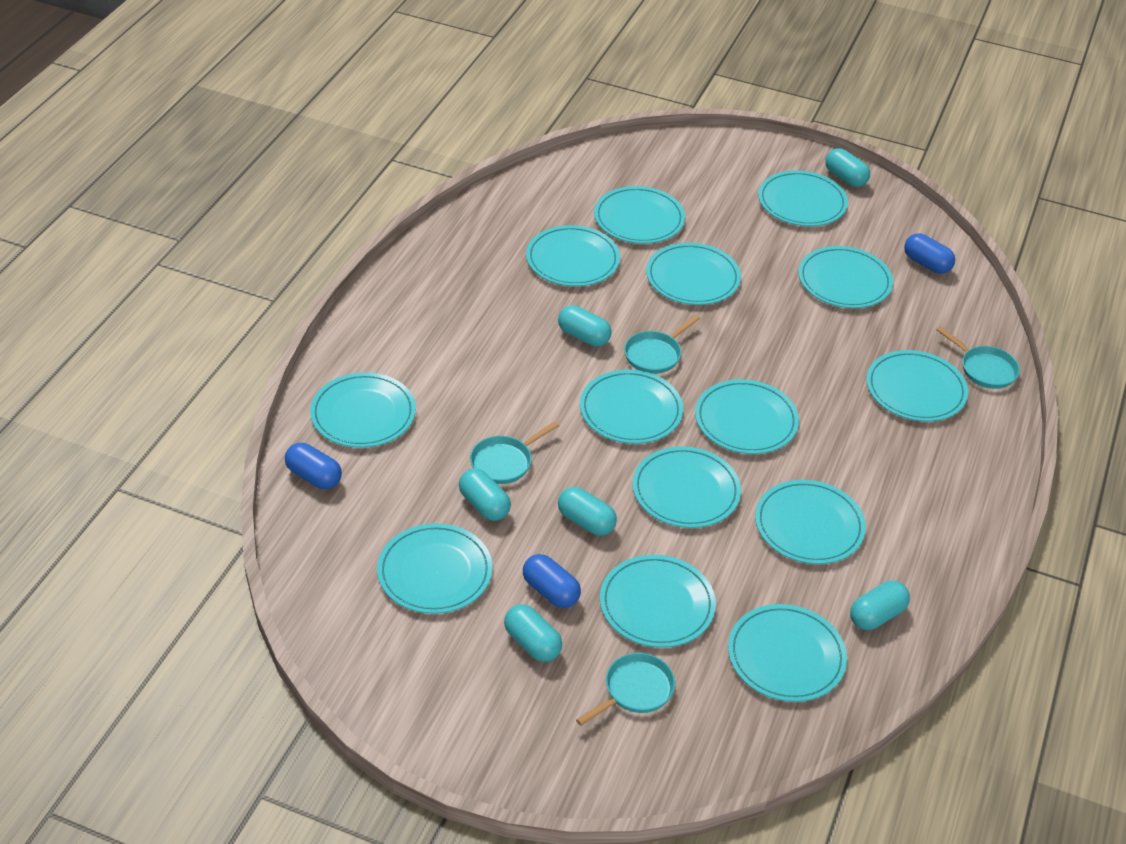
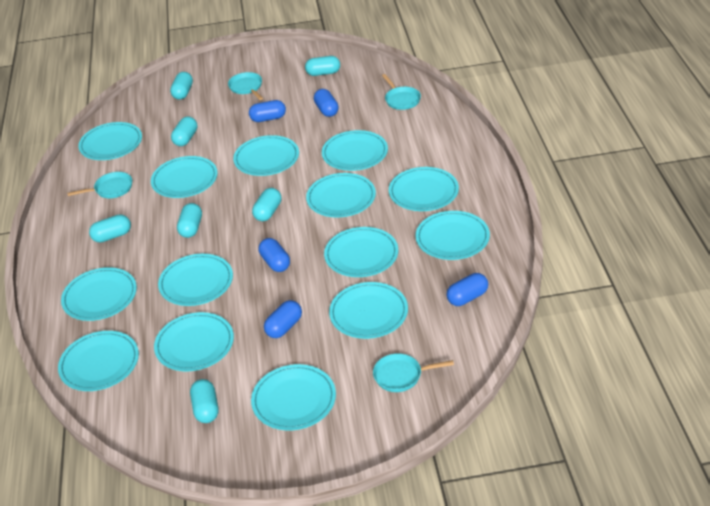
blue capsule: [285,443,342,489] [523,554,581,608] [904,234,955,274] = 3 -> [249,100,286,122] [259,238,290,272] [264,300,302,338] [314,89,339,117] [446,273,488,306] = 5
turquoise capsule: [459,468,511,521] [504,604,562,662] [558,305,612,347] [558,487,617,536] [825,148,870,187] [850,581,910,630] = 6 -> [89,215,131,243] [170,72,193,100] [171,116,197,146] [177,203,202,238] [190,379,218,423] [252,188,281,221] [305,56,340,76] = 7

